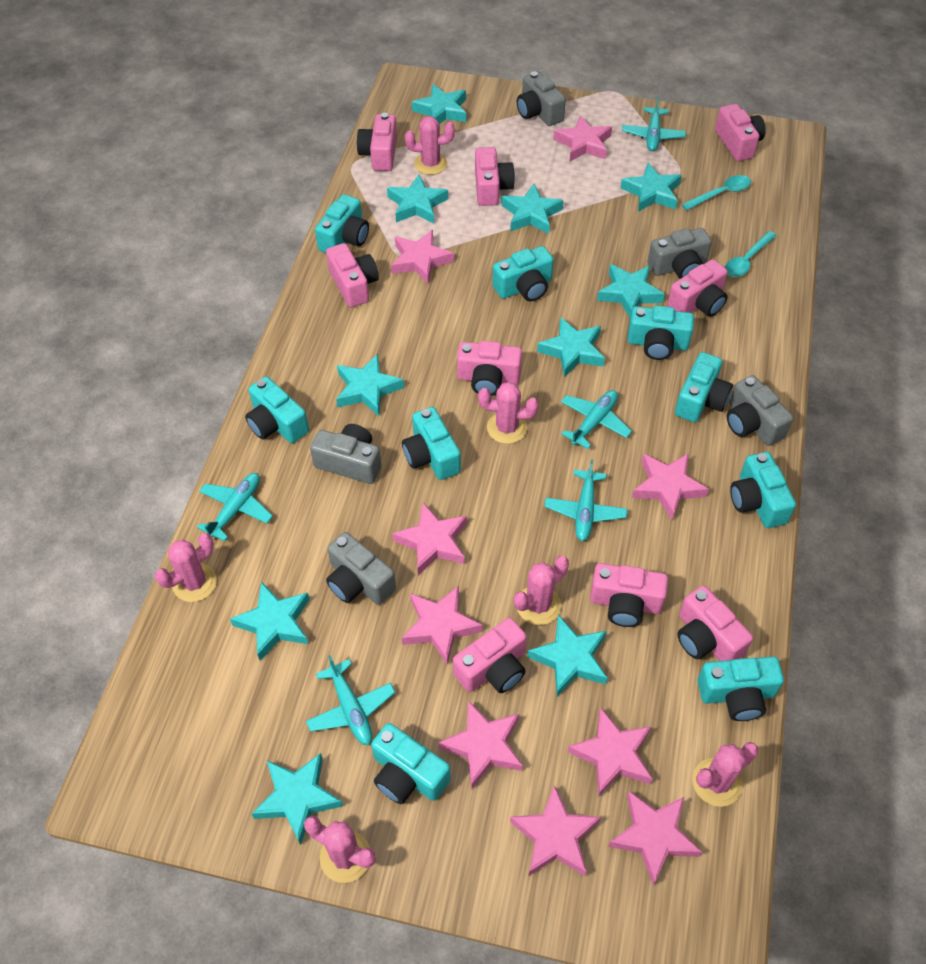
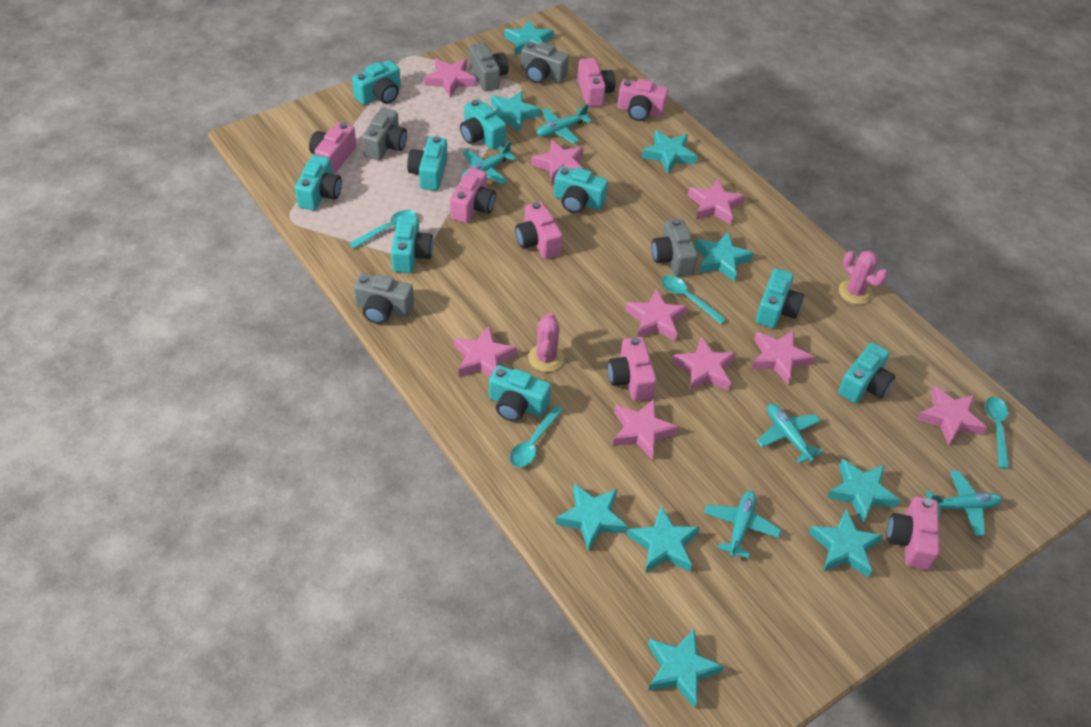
pink cactus: [155,533,217,602] [304,816,376,883] [405,116,455,175] [478,382,539,444] [514,556,569,625] [693,742,758,807] = 6 -> [528,312,564,372] [839,250,888,305] = 2
pink camera: [326,243,379,307] [357,113,397,171] [453,618,527,693] [457,341,522,396] [475,147,515,206] [590,563,668,627] [667,259,728,317] [677,585,753,661] [715,104,766,161] = 9 -> [309,122,356,174] [450,168,496,223] [515,202,563,259] [577,58,615,107] [608,337,657,401] [617,79,668,121] [886,497,940,570] = 7
turquoise spoon: [682,175,751,210] [725,231,777,277] = 2 -> [349,210,416,249] [510,406,563,467] [661,275,726,324] [985,397,1009,469] = 4
turquoise star: [230,582,310,661] [252,753,343,845] [336,354,404,416] [387,175,448,223] [412,84,466,124] [501,184,564,234] [527,615,607,696] [537,317,605,378] [597,264,665,318] [620,163,682,212] = 10 -> [491,91,541,132] [504,20,554,56] [556,484,628,551] [627,506,700,573] [642,130,697,174] [648,629,724,708] [695,232,754,282] [809,509,883,577] [827,459,900,524] = 9

